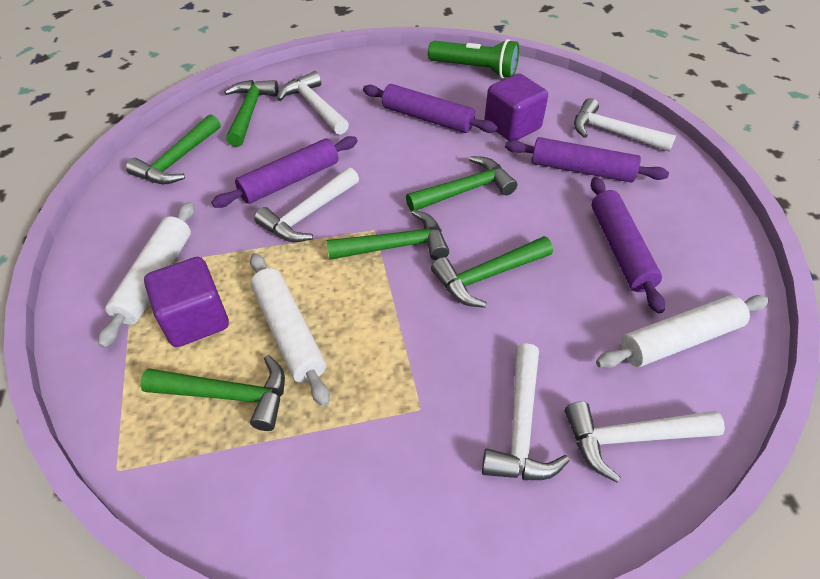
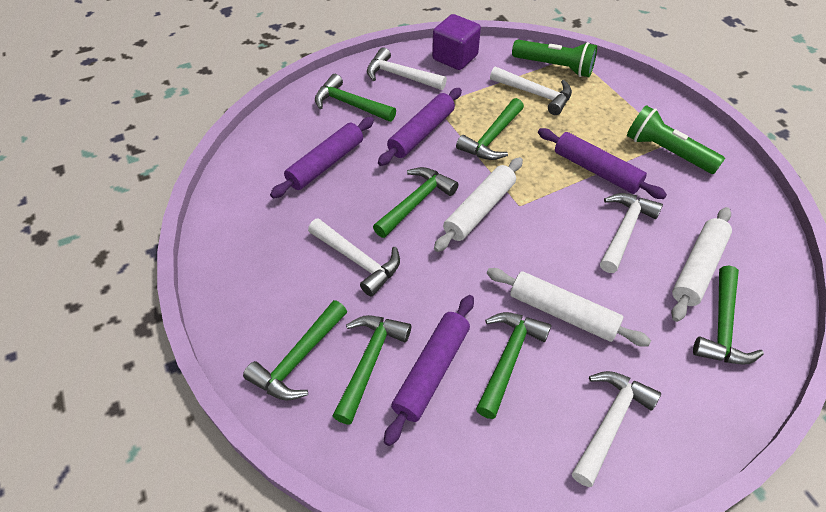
green flashlight: [428,39,519,79] = 1 -> [512,40,597,77] [627,105,725,174] = 2
green hammer: [126,114,221,184] [140,355,285,431] [224,80,279,147] [326,210,449,260] [406,156,517,211] [431,236,553,308] = 6 -> [243,300,347,400] [315,74,396,122] [333,315,411,425] [373,167,459,238] [456,98,524,160] [476,312,551,419] [693,265,764,365] = 7
purple cube: [144,257,229,347] [484,73,548,141] = 2 -> [432,14,481,70] = 1

